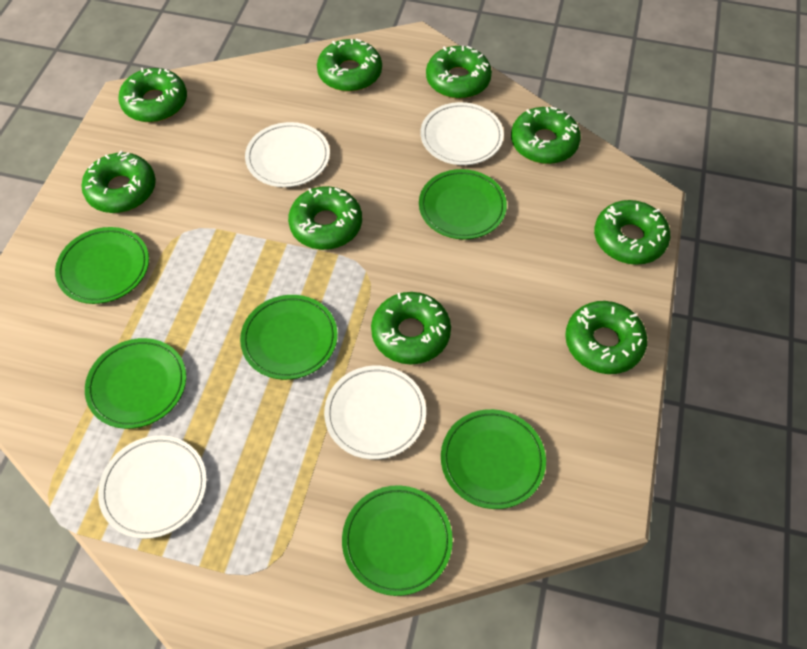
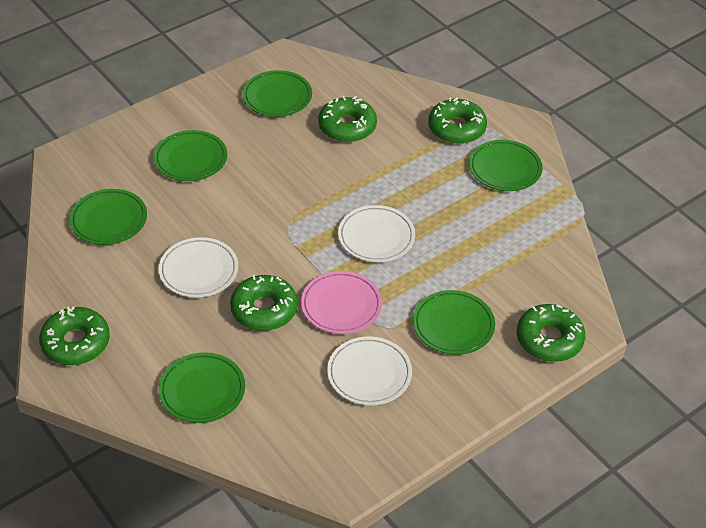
green donut: [81,151,156,213] [119,68,187,122] [288,186,362,250] [317,39,382,92] [371,292,451,365] [426,46,492,99] [511,107,581,164] [565,301,647,374] [594,200,670,265] = 9 -> [39,306,110,365] [230,275,298,331] [318,96,377,142] [428,98,487,144] [517,304,585,362] = 5
pink plate: none = 0 -> [301,271,382,334] = 1
white plate: [98,435,207,539] [245,122,330,187] [324,366,426,459] [420,102,504,165] = 4 -> [159,237,238,298] [327,337,412,405] [338,205,415,262] = 3

